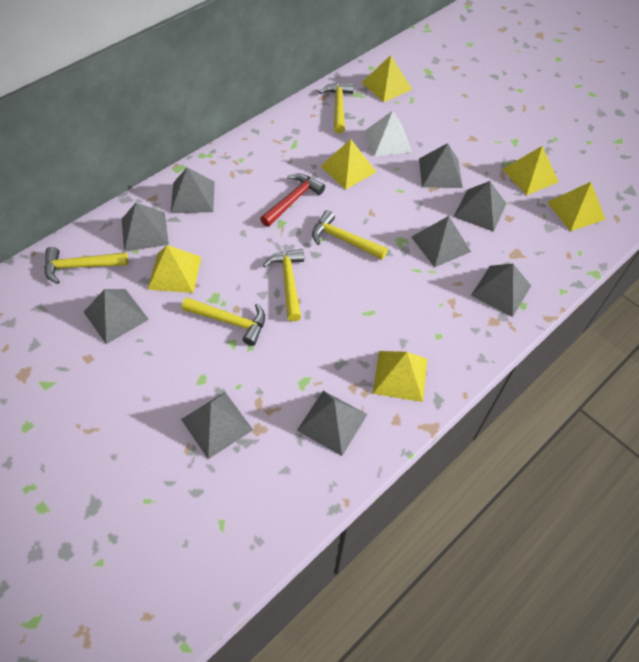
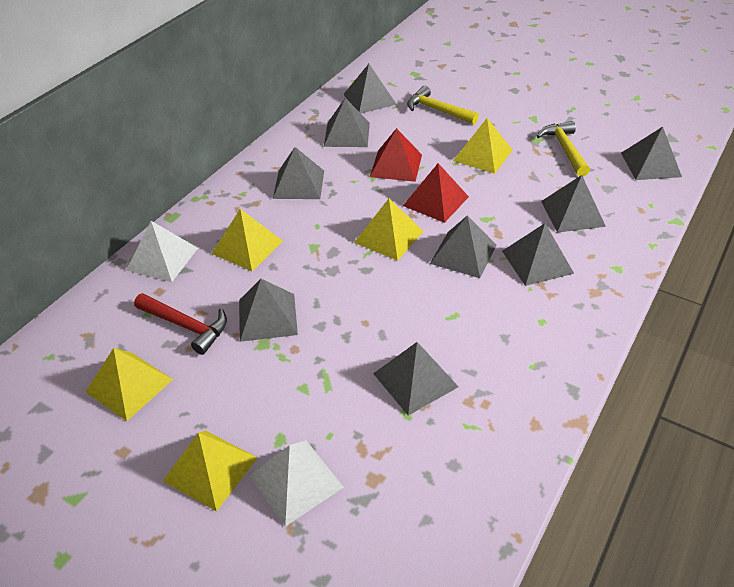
red pyramid: none = 0 -> [370,128,422,182] [403,163,469,223] = 2
white pyramid: [365,111,412,157] = 1 -> [127,221,198,282] [249,440,344,526] = 2
yellow hammer: [44,247,128,284] [182,297,265,346] [262,249,304,321] [312,210,388,260] [319,83,354,133] = 5 -> [407,86,479,124] [537,121,590,176] = 2
yellow pyramid: [148,245,201,293] [321,139,376,190] [362,55,412,102] [373,351,427,402] [502,146,559,195] [547,182,606,231] = 6 -> [86,348,173,421] [163,430,258,512] [211,209,283,271] [354,199,424,261] [453,118,513,174] = 5

